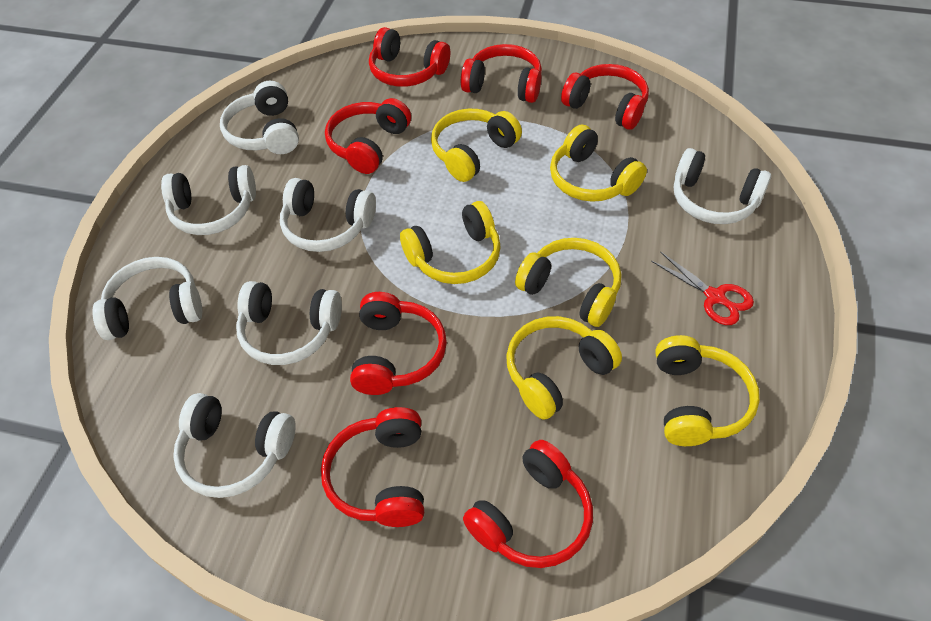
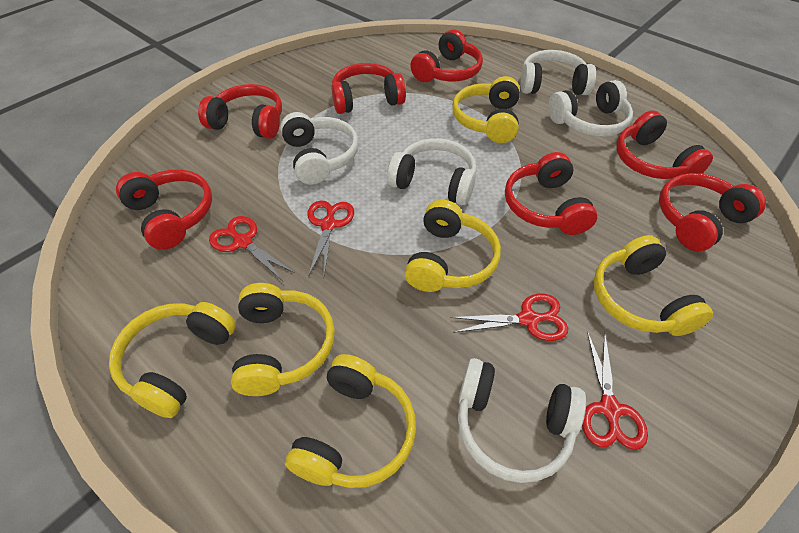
red scissors: [651,251,754,325] = 1 -> [209,216,295,281] [307,200,354,277] [450,294,568,341] [582,331,648,450] = 4
white headphones: [93,257,202,340] [161,165,256,235] [173,393,296,498] [220,81,299,154] [236,281,342,365] [280,178,376,252] [674,148,771,224] = 7 -> [280,112,359,185] [387,138,477,206] [458,358,586,483] [520,50,596,95] [548,80,633,137] = 5

